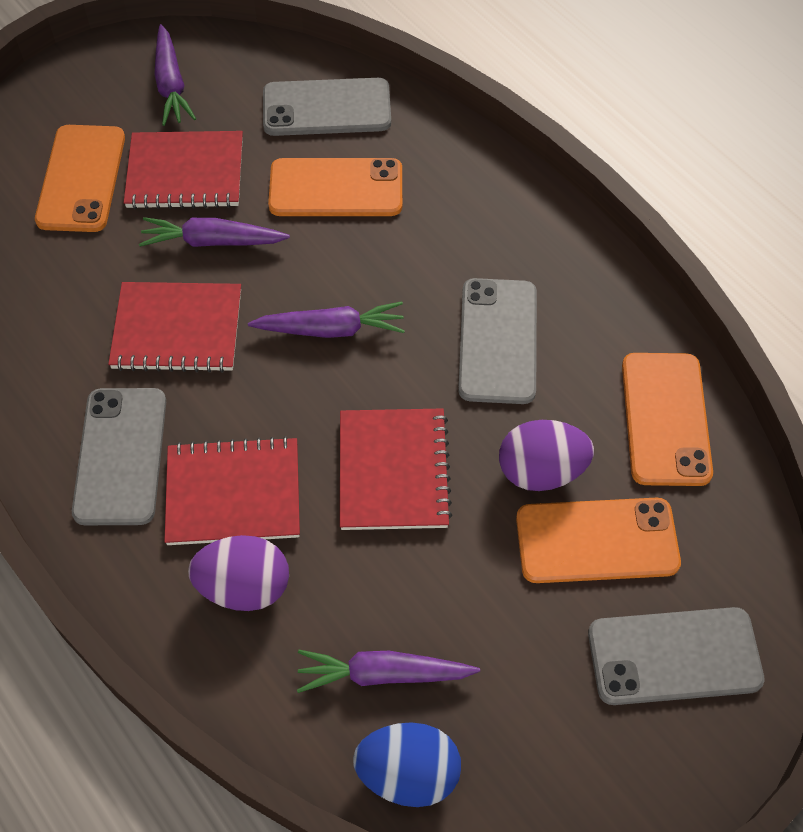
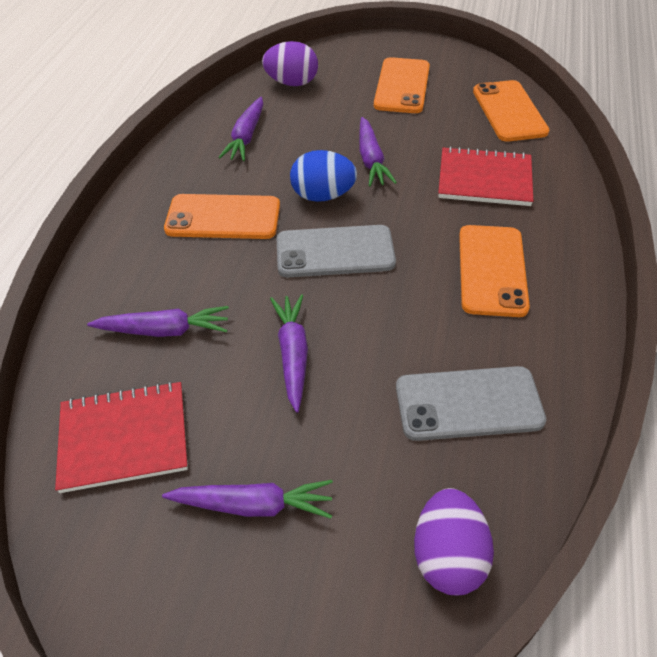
grey phone: [72,388,166,525] [263,78,391,136] [458,278,537,404] [588,607,765,705] = 4 -> [277,225,396,277] [396,366,547,441] = 2
purple carrot: [139,217,290,247] [154,24,196,126] [248,302,405,338] [297,650,480,693] = 4 -> [87,306,229,337] [162,480,333,519] [218,97,263,161] [270,294,308,413] [359,117,397,187] = 5
red notebook: [108,282,241,373] [124,131,243,209] [164,436,300,545] [340,408,452,530] = 4 -> [55,381,188,493] [438,146,533,206] = 2

